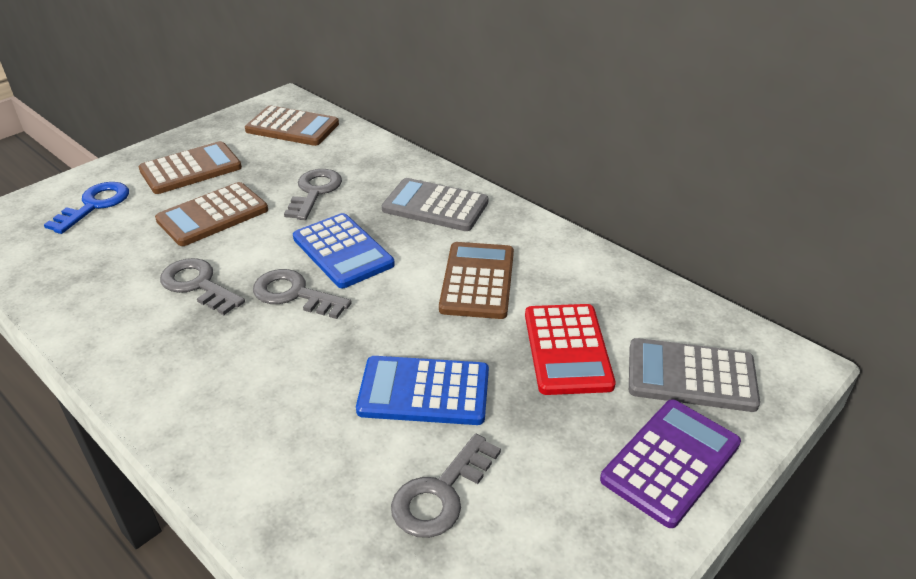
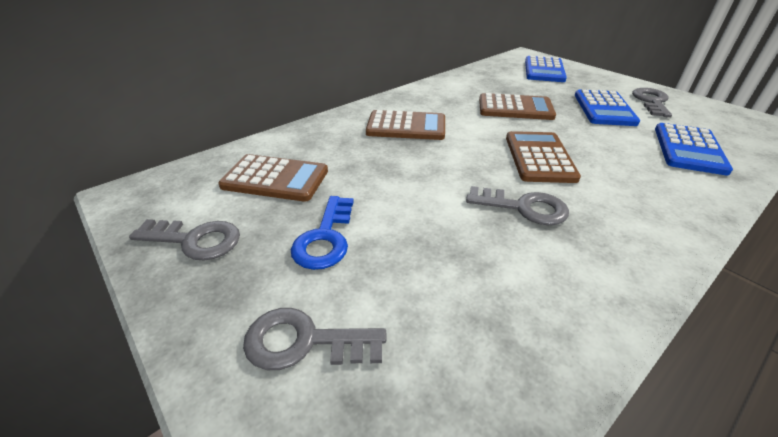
blue calculator: [293,213,395,288] [356,356,489,425] = 2 -> [525,56,567,82] [575,90,640,126] [655,123,733,175] = 3
grey calculator: [382,178,488,231] [629,338,760,412] = 2 -> none = 0
purple calculator: [600,399,741,528] = 1 -> none = 0
red calculator: [525,304,616,395] = 1 -> none = 0

